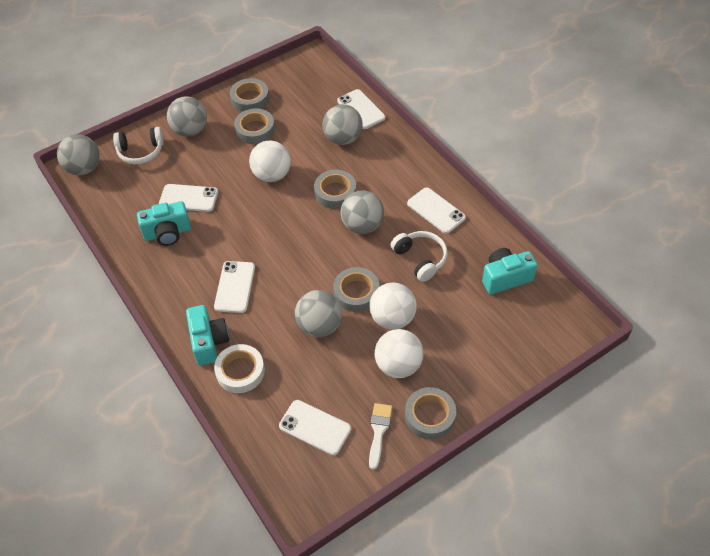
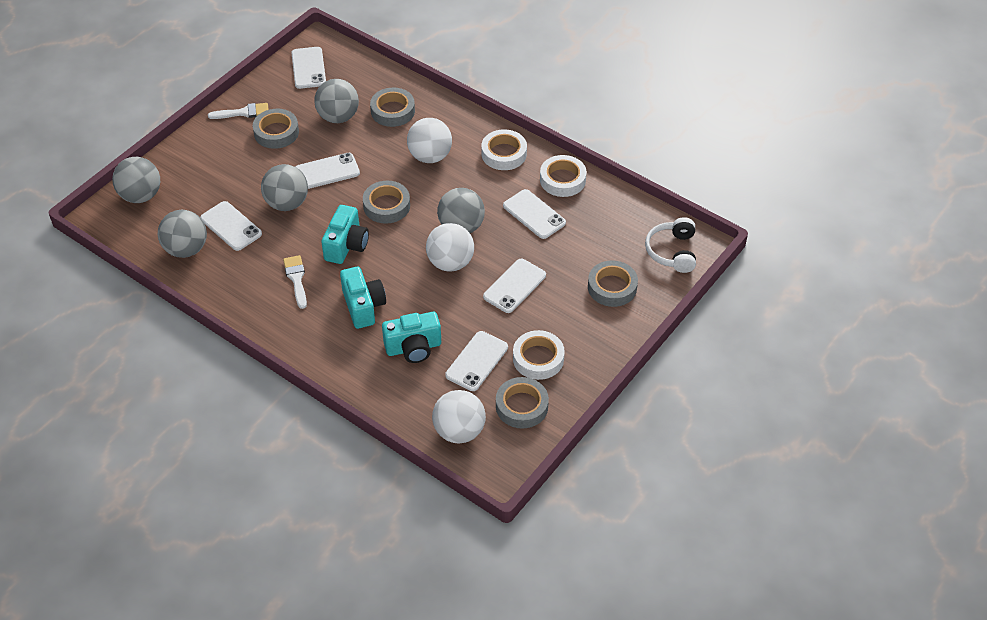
white brush: [369,403,392,470] = 1 -> [208,103,269,119] [283,255,307,309] = 2
white headphones: [113,127,164,165] [391,231,447,282] = 2 -> [645,217,696,273] = 1
white phone: [159,184,218,212] [214,261,255,313] [279,400,351,455] [337,89,385,129] [407,187,466,234] = 5 -> [200,201,262,251] [291,47,326,89] [296,153,360,189] [445,331,508,391] [483,259,546,313] [503,189,566,239] = 6
white tape: [214,344,265,393] = 1 -> [481,130,527,170] [513,330,565,380] [540,155,587,197] = 3

